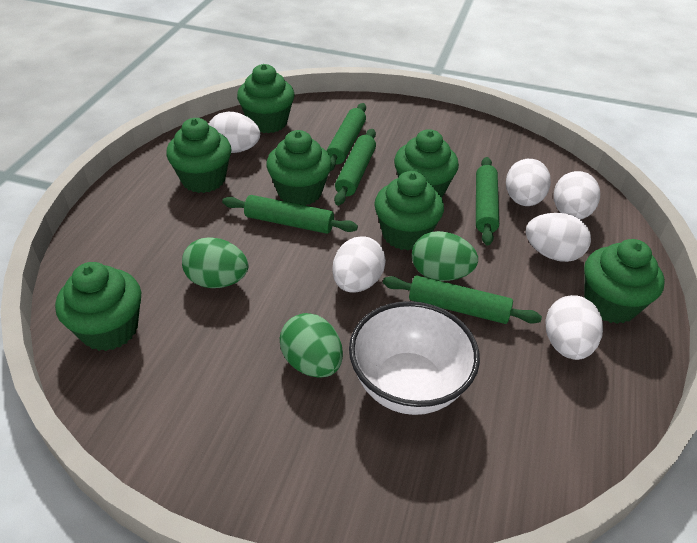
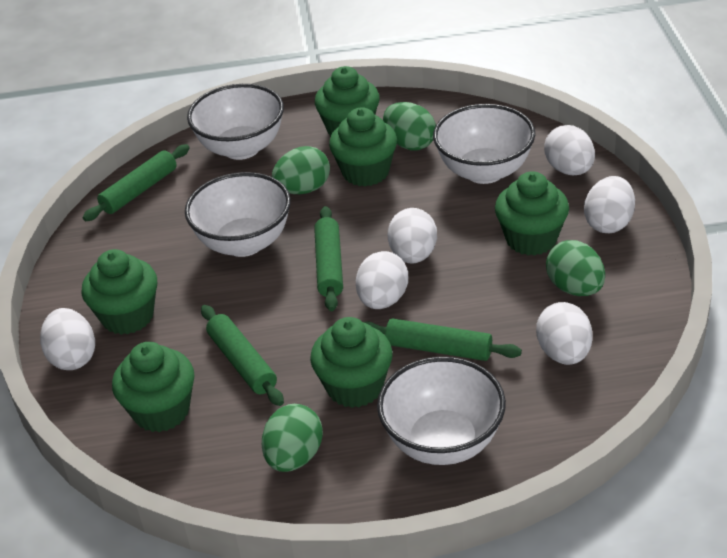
green cupcake: [55,262,141,351] [166,118,231,193] [237,64,295,133] [266,130,332,206] [374,171,444,251] [394,129,459,197] [584,239,665,324] = 7 -> [81,249,157,335] [112,342,195,432] [310,317,393,408] [315,66,380,137] [329,107,397,186] [495,171,569,256] = 6
green egg: [182,237,248,288] [280,313,343,378] [412,231,478,281] = 3 -> [262,404,323,472] [272,146,330,194] [383,102,436,150] [546,240,605,296] = 4
green rolling pin: [222,195,358,234] [326,103,366,171] [334,129,376,206] [383,276,542,324] [476,157,499,246] = 5 -> [83,144,190,221] [201,305,284,406] [314,206,343,311] [364,318,522,361] = 4
white bowl: [349,301,480,415] = 1 -> [185,172,291,257] [187,84,284,160] [377,357,506,465] [433,104,535,184] = 4

